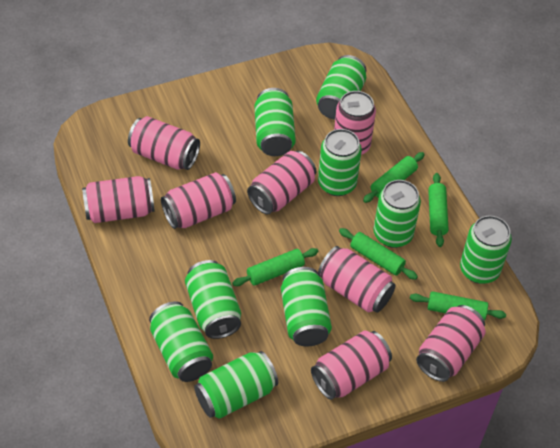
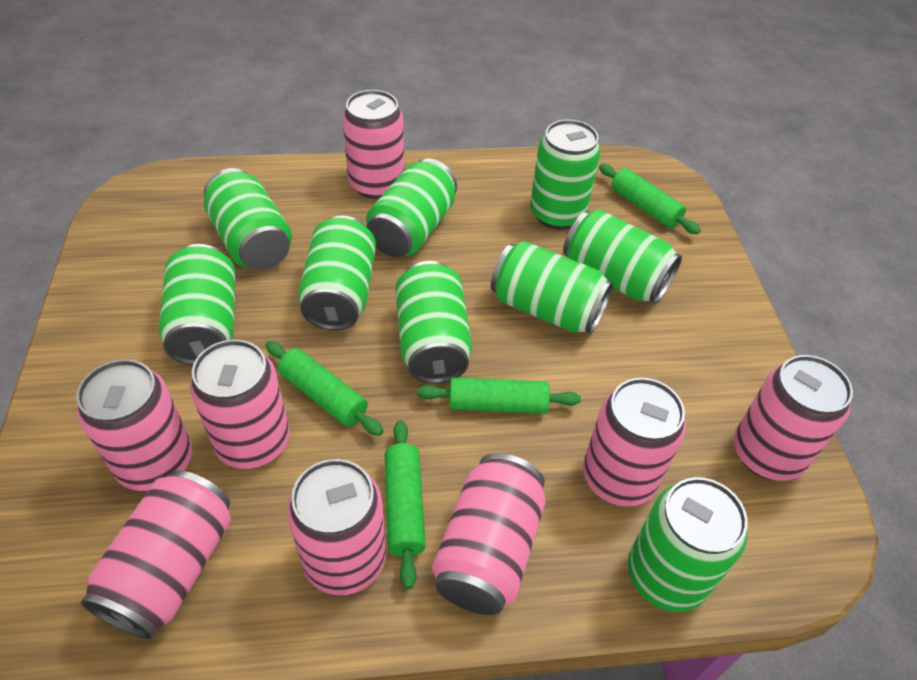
green rolling pin: [232,248,319,286] [339,228,418,280] [363,152,425,203] [410,291,506,321] [428,173,449,247] = 5 -> [266,341,384,436] [385,420,426,589] [417,377,581,414] [599,164,701,234] = 4

